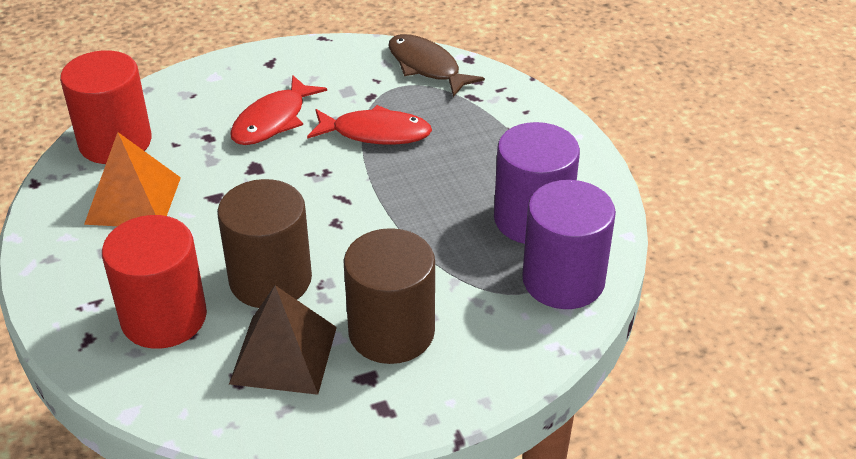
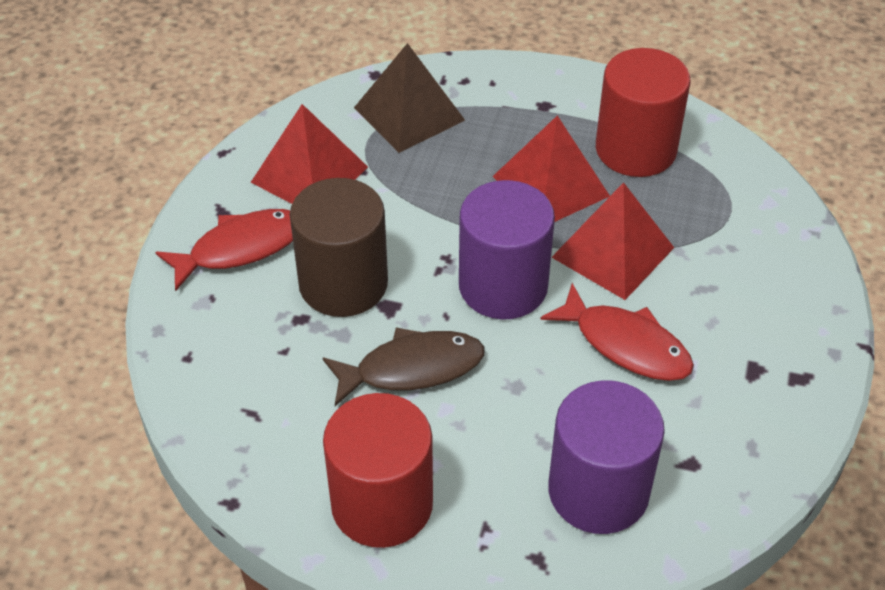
brown cylinder: [217,179,312,308] [343,228,435,364] = 2 -> [290,178,388,317] = 1
orange pyramid: [84,132,181,226] = 1 -> none = 0
red pyramid: none = 0 -> [251,104,368,204] [493,116,610,222] [551,182,674,300] = 3

